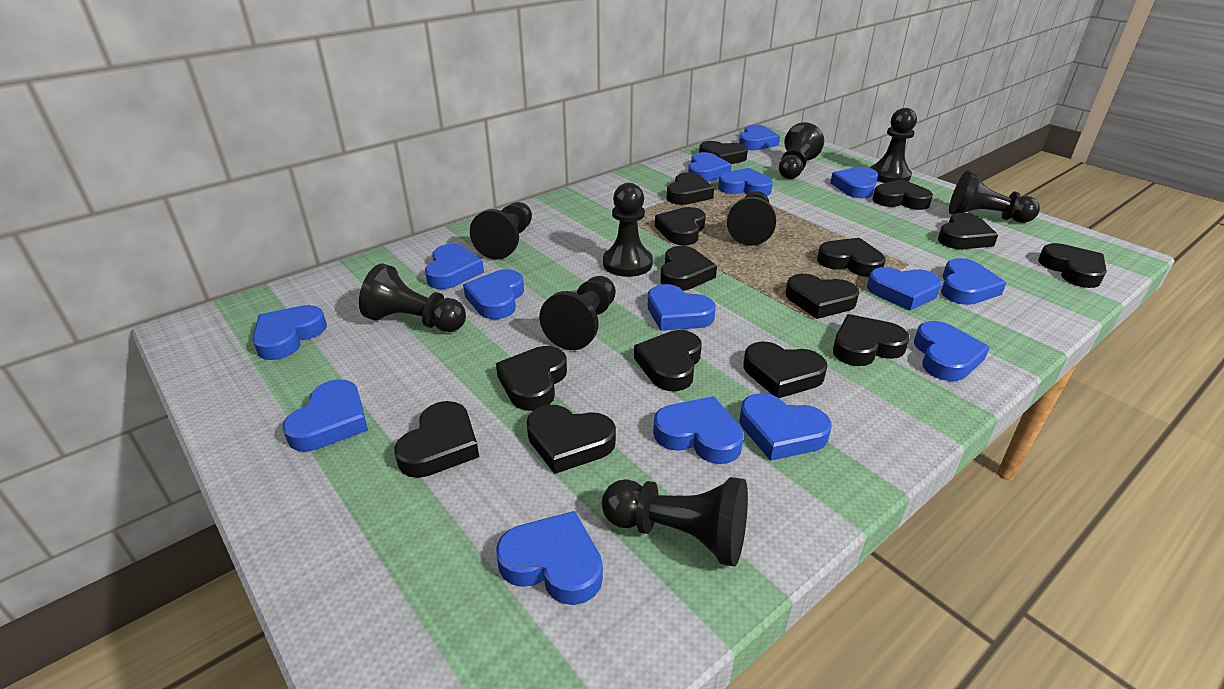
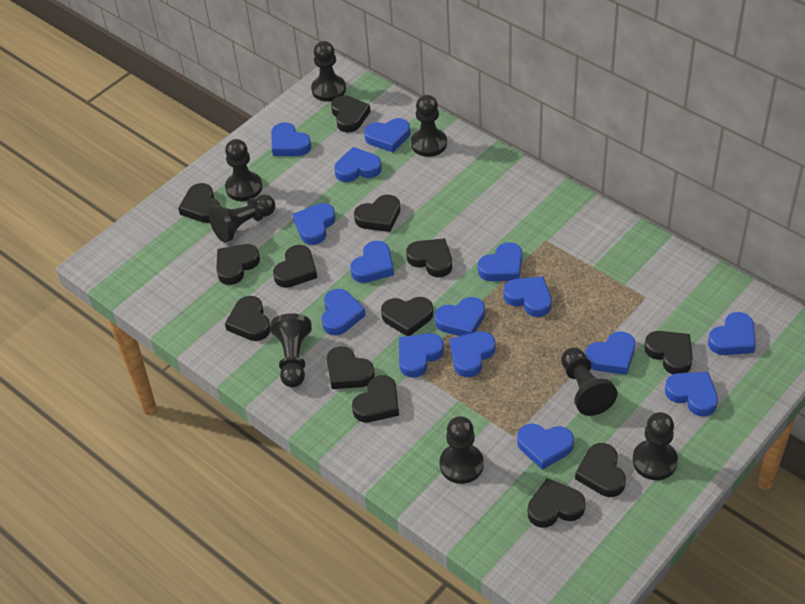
black heart: [394,401,479,478] [496,346,567,411] [526,405,616,474] [634,330,702,391] [655,207,705,245] [660,246,717,291] [667,172,714,205] [699,141,748,164] [743,342,827,398] [785,274,859,319] [817,238,886,277] [833,314,910,366] [872,179,933,210] [938,213,998,249] [1038,243,1107,288] = 15 -> [178,183,220,223] [216,244,260,285] [225,296,271,341] [273,245,317,288] [327,346,375,389] [331,95,371,133] [352,375,399,422] [354,195,400,232] [381,297,433,336] [406,238,452,277] [528,478,585,528] [575,443,626,497] [644,331,693,374] = 13
black pawn: [359,263,466,332] [470,202,532,260] [540,276,616,350] [602,477,748,567] [603,183,653,277] [727,191,776,246] [779,122,824,179] [870,108,917,183] [949,170,1040,223] = 9 -> [208,194,275,243] [225,139,262,201] [270,313,312,387] [311,41,346,102] [411,95,447,157] [440,416,484,484] [561,348,617,416] [632,412,678,480] = 8

